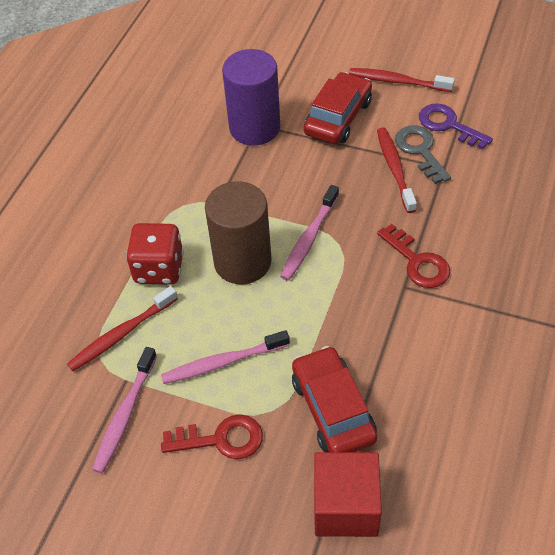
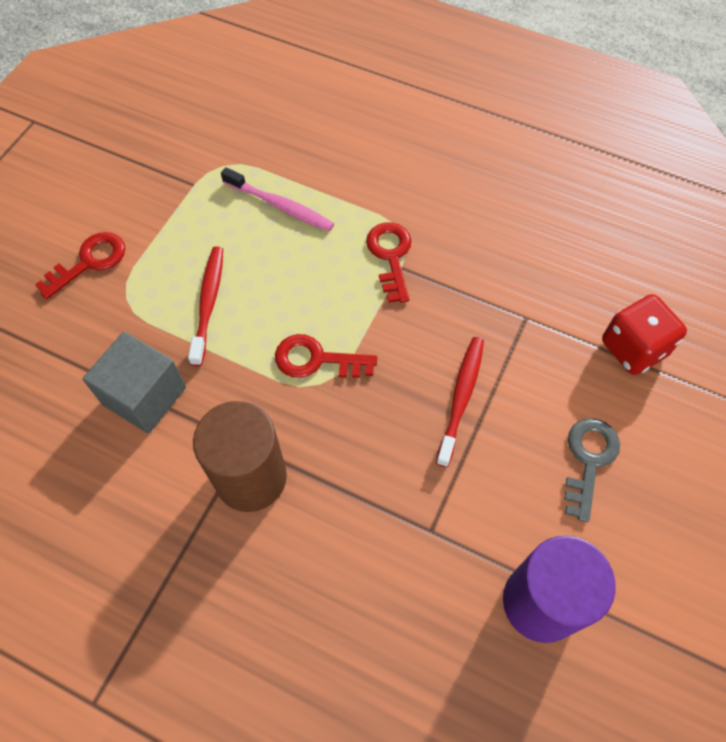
grey cube: none = 0 -> [82,332,186,434] = 1
pink toothbrush: [92,347,157,473] [161,330,290,384] [280,185,339,281] = 3 -> [221,167,334,232] = 1
purple key: [419,103,493,150] = 1 -> none = 0
red car: [292,346,377,452] [304,72,372,144] = 2 -> none = 0
red cube: [314,452,382,537] = 1 -> none = 0
red key: [161,414,263,459] [377,224,450,288] = 2 -> [35,232,125,300] [275,334,377,378] [366,222,412,303] = 3
red toothbrush: [67,286,178,371] [349,68,455,92] [377,127,417,213] = 3 -> [188,246,223,366] [436,337,484,467] = 2

